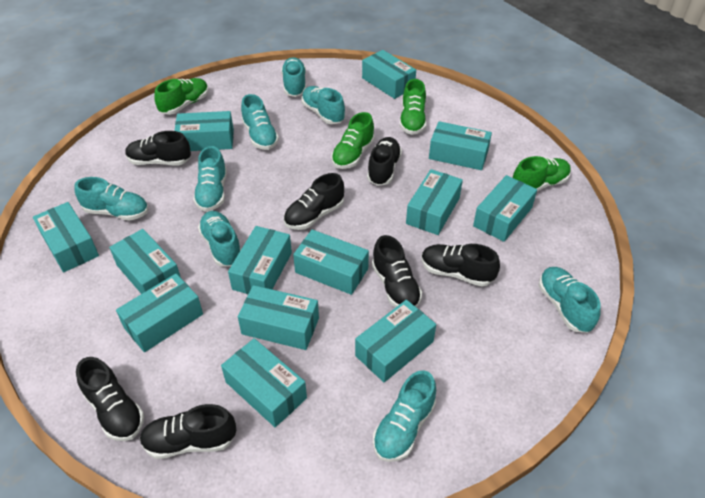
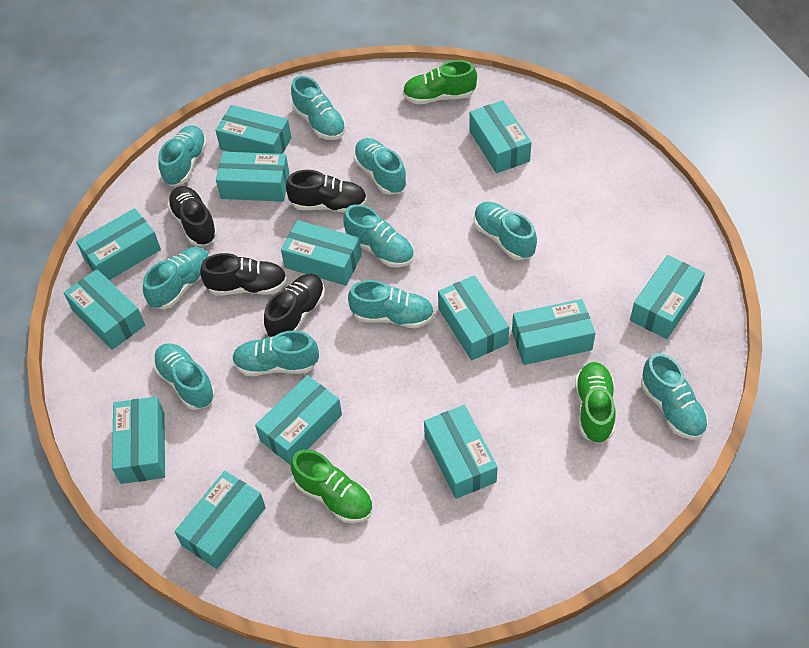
black shoe: [76,357,144,441] [125,131,191,165] [140,404,236,459] [284,173,344,230] [367,137,402,186] [372,235,422,308] [421,244,500,287] = 7 -> [167,186,218,246] [200,253,287,296] [264,274,325,337] [286,170,367,213] = 4
green shoe: [154,78,209,115] [331,112,375,169] [399,79,427,135] [513,156,571,191] = 4 -> [291,450,373,523] [403,60,477,105] [575,362,616,443] = 3
turquoise shoe: [75,177,148,221] [193,146,227,212] [198,211,241,267] [241,94,279,150] [281,57,306,97] [301,86,345,124] [373,370,436,462] [538,267,601,333] = 8 -> [143,247,210,309] [153,343,215,410] [158,125,207,186] [232,330,319,376] [291,76,346,140] [343,204,414,267] [348,280,434,329] [353,138,407,195] [474,202,537,260] [641,353,708,440] = 10

